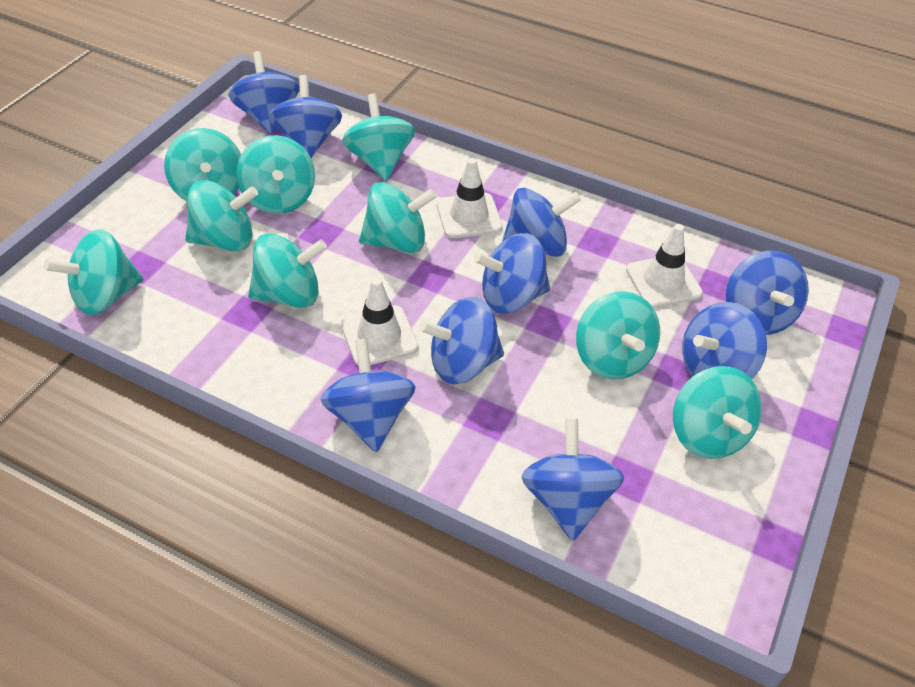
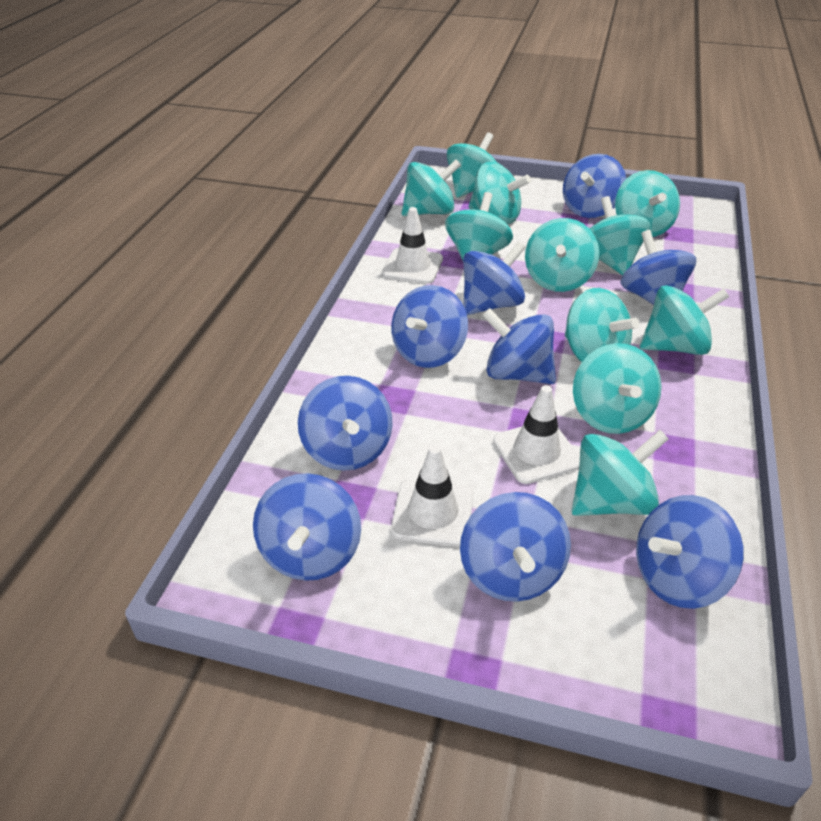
turquoise spinning top: [44,229,143,315] [164,128,241,201] [185,180,258,252] [236,135,315,214] [248,233,327,308] [342,94,415,181] [359,182,437,253] [576,291,660,380] [673,366,762,459] = 9 -> [402,159,461,216] [445,192,513,260] [447,132,497,197] [469,162,531,224] [525,218,599,292] [565,288,639,362] [572,430,669,516] [573,343,662,434] [590,196,651,275] [615,170,680,237] [640,285,729,355] = 11

